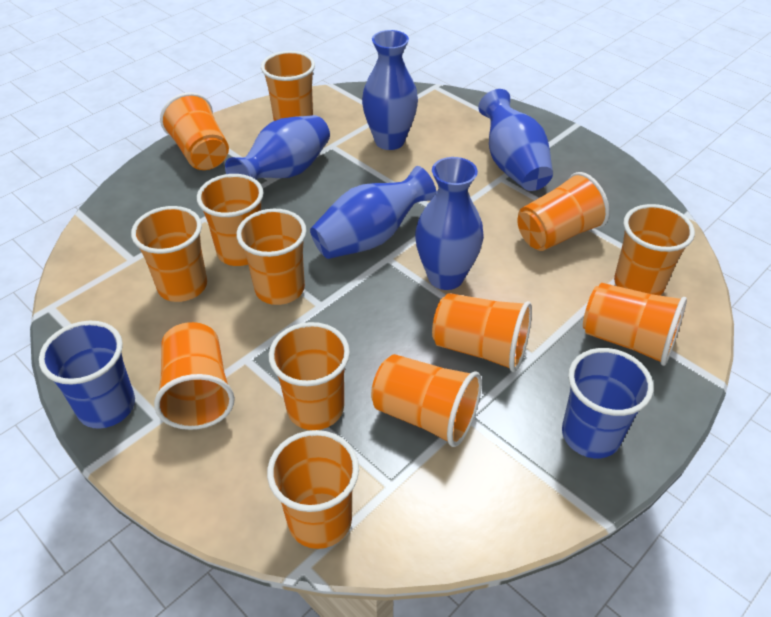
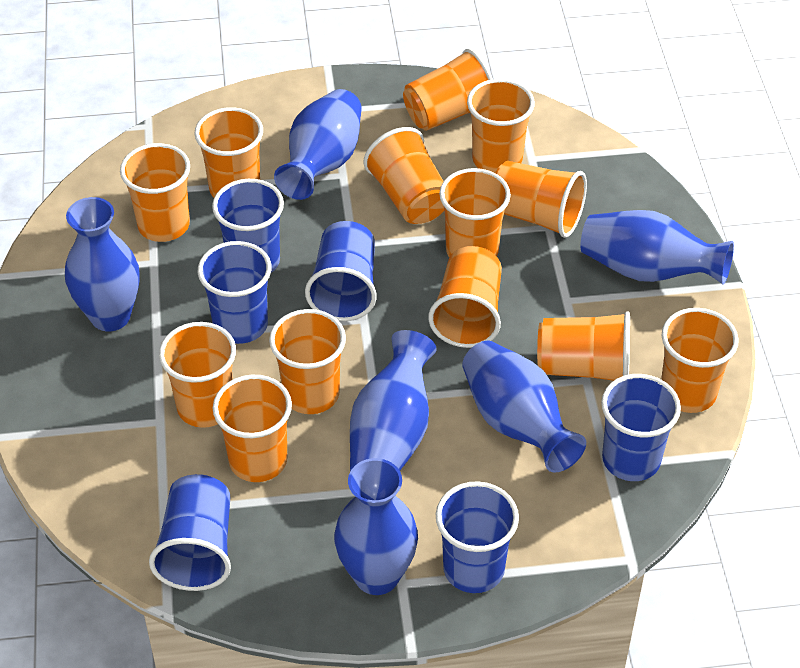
blue cup: [39,321,135,429] [562,348,653,458] = 2 -> [149,474,231,591] [198,241,271,344] [212,179,284,273] [305,221,377,321] [436,481,519,593] [601,374,681,481] = 6
blue vase: [225,115,330,180] [310,166,436,259] [362,30,418,150] [415,157,484,290] [478,89,553,191] = 5 -> [65,197,139,331] [274,89,362,200] [334,458,418,595] [350,330,437,471] [462,341,586,473] [580,210,734,285] = 6

